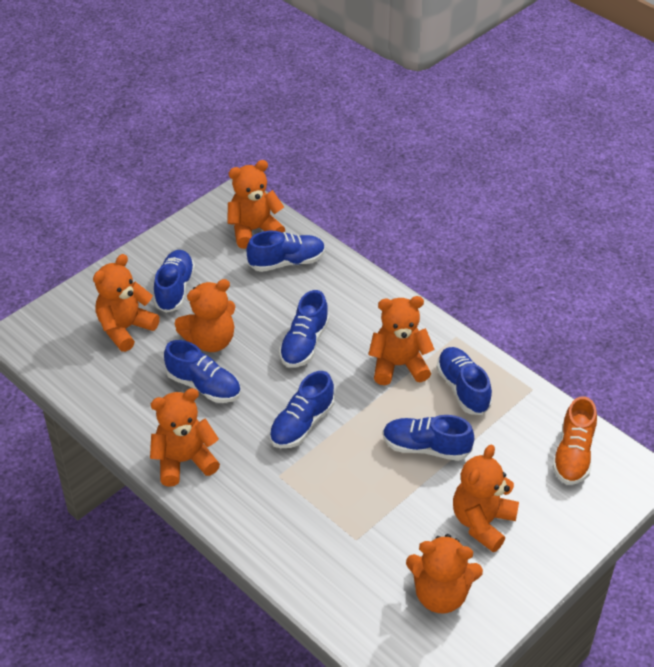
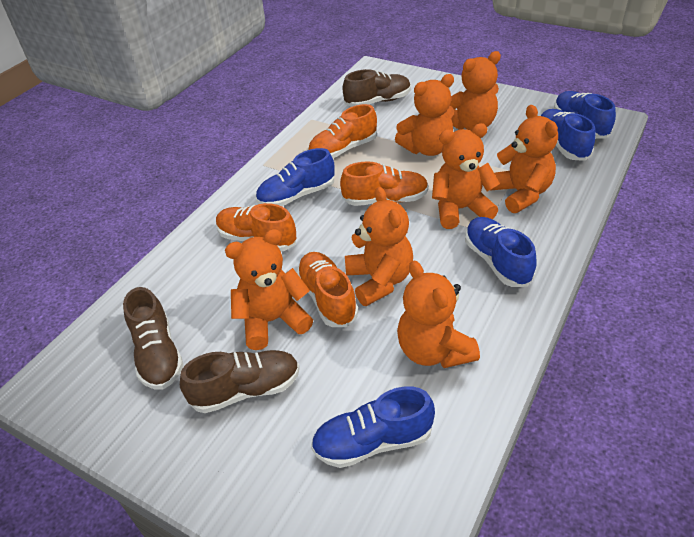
blue shoe: [154,250,195,313] [164,340,241,403] [247,231,325,272] [269,371,335,448] [279,290,329,368] [383,415,474,461] [436,347,492,415] = 7 -> [256,148,335,206] [311,386,435,468] [465,217,537,287] [541,109,595,161] [554,91,616,138] = 5
brown shoe: none = 0 -> [123,287,183,390] [180,350,300,413] [343,69,411,107] = 3
orange shoe: [552,396,597,485] = 1 -> [216,203,296,252] [296,252,359,327] [308,104,377,158] [340,161,429,206] = 4

